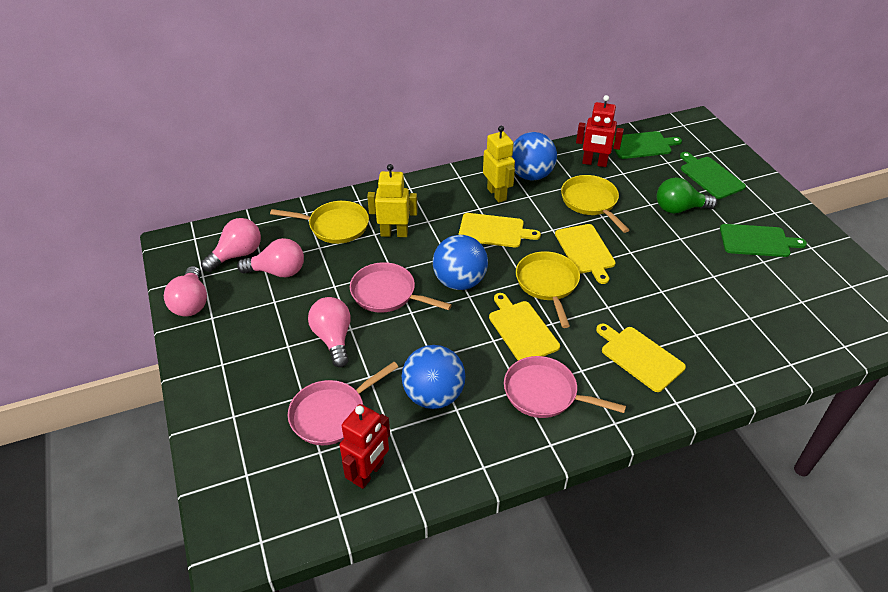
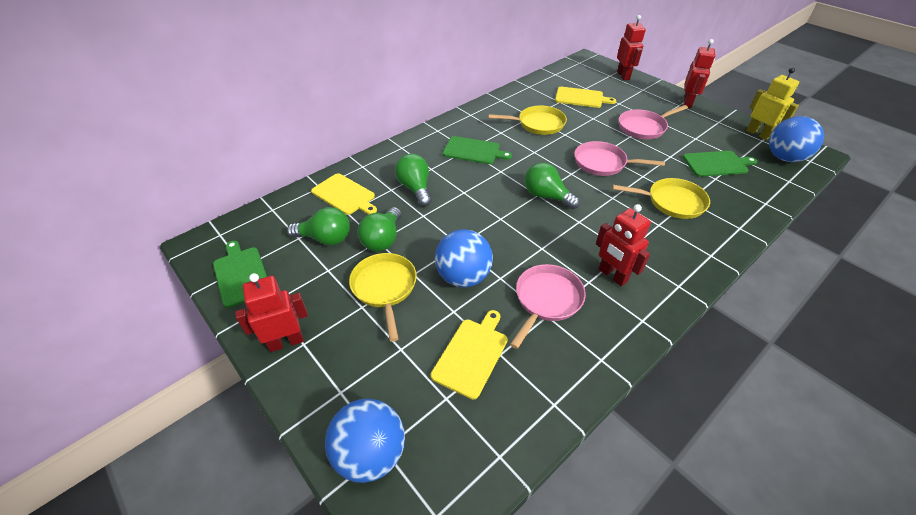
green light bulb: [657,177,717,214] = 1 -> [287,207,350,245] [357,207,401,251] [395,154,432,206] [525,163,580,209] = 4
pink light bulb: [164,266,207,316] [201,218,261,272] [237,238,304,277] [308,297,351,368] = 4 -> none = 0
red robot: [339,404,390,489] [576,95,624,167] = 2 -> [235,273,308,352] [596,204,651,287] [617,15,646,80] [684,39,715,108] = 4
yellow cutting board: [458,213,541,247] [489,293,560,361] [555,224,616,284] [596,323,686,392] = 4 -> [311,173,377,215] [431,310,508,399] [555,87,616,108] = 3
yellow robot: [367,164,418,237] [483,126,515,203] = 2 -> [746,68,799,140] = 1

